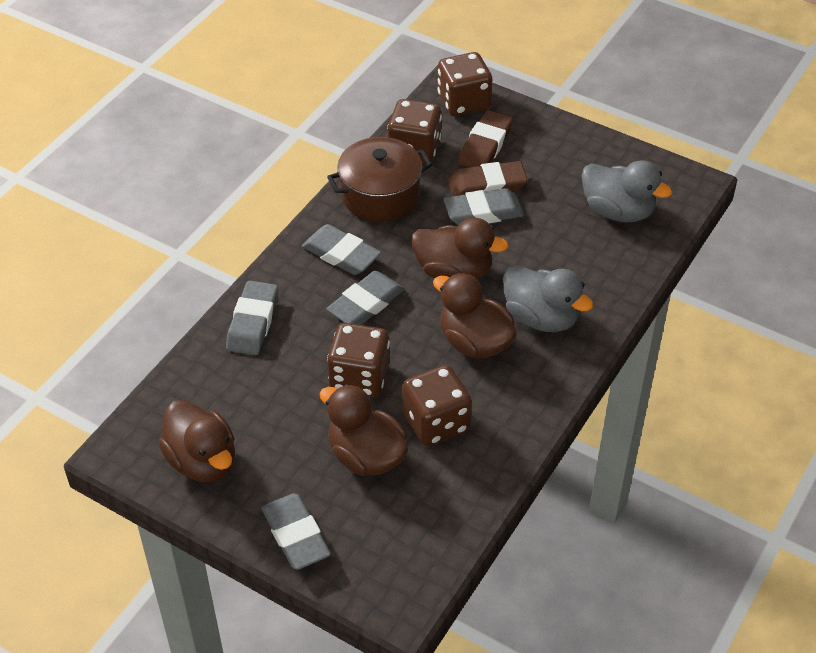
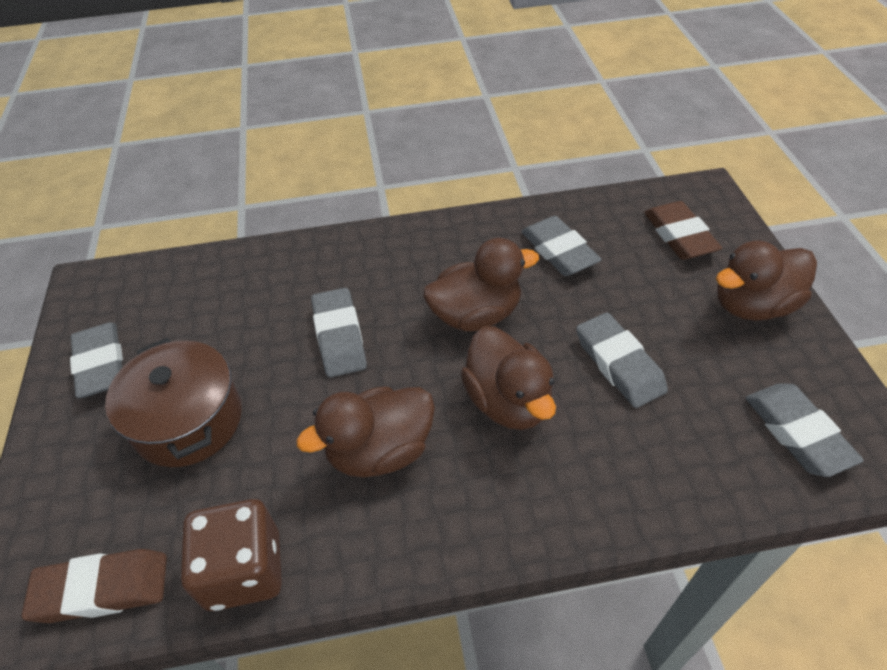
brown dice: [327,323,390,397] [387,99,442,164] [402,365,472,446] [437,52,492,116] = 4 -> [181,499,282,611] = 1
grey duck: [503,265,593,332] [581,160,672,222] = 2 -> none = 0

